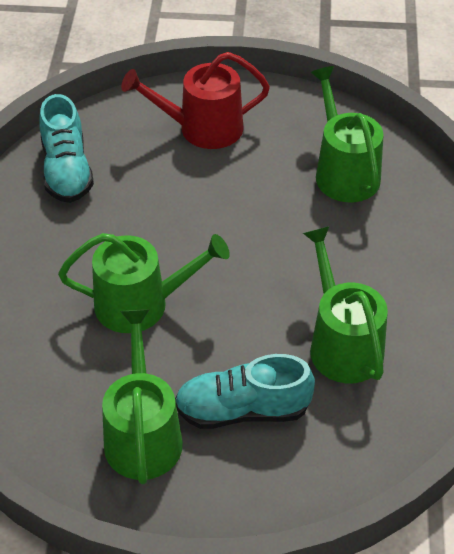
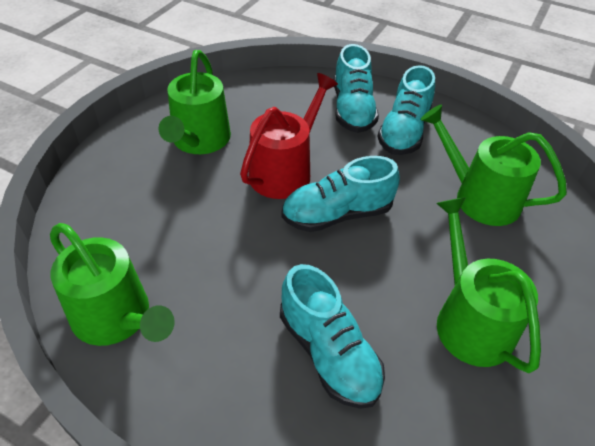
turquoise shoe: [39,94,94,203] [175,354,315,429] = 2 -> [280,264,385,409] [281,156,400,232] [334,44,379,133] [377,65,435,155] = 4

